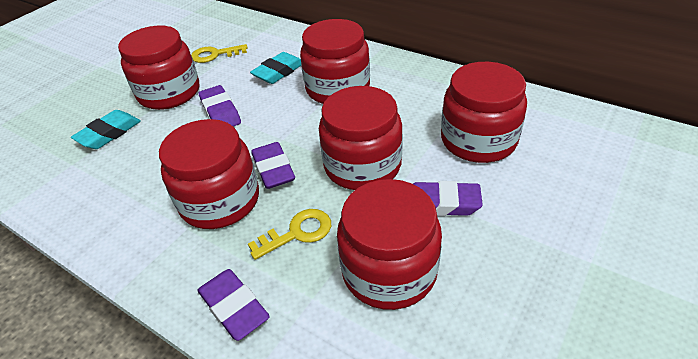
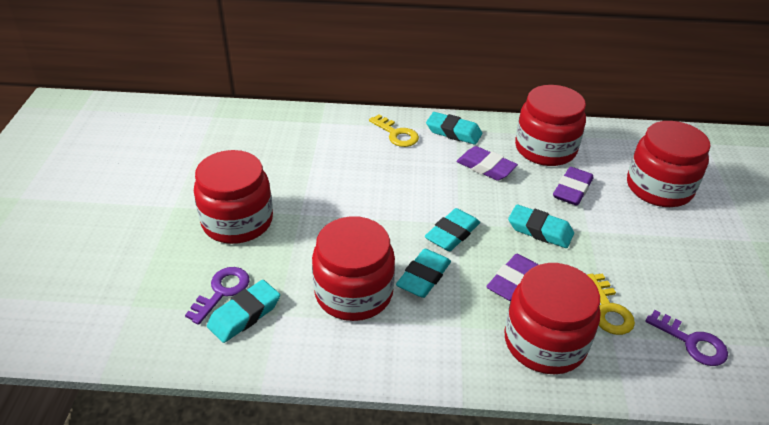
purple eraser: [197,269,270,341] [199,85,241,127] [252,142,295,189] [413,181,483,216] = 4 -> [456,146,518,181] [486,254,539,301] [553,167,593,206] = 3
purple key: none = 0 -> [185,267,250,325] [645,310,728,366] = 2
red jar: [118,26,199,110] [159,119,259,229] [300,19,370,104] [319,86,403,190] [337,179,442,310] [441,62,527,163] = 6 -> [194,150,273,244] [312,216,395,321] [504,263,600,374] [515,85,586,166] [627,121,711,207] = 5
turquoise eraser: [71,110,141,149] [250,52,301,84] = 2 -> [207,280,280,343] [396,249,451,298] [425,208,480,251] [426,112,482,145] [508,204,574,248] = 5

